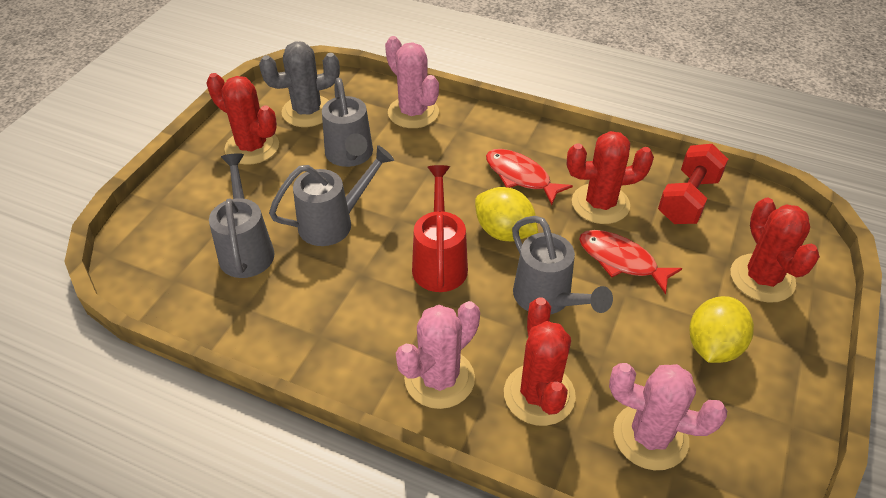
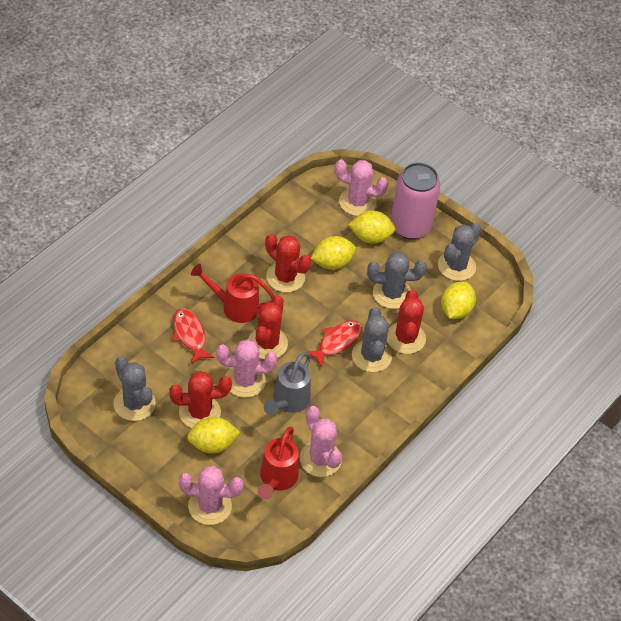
grey cactus: [259,41,340,127] = 1 -> [113,356,156,421] [352,307,392,372] [367,252,427,309] [438,222,481,281] = 4
grey watering can: [209,153,275,278] [269,145,394,246] [322,77,373,167] [512,216,613,314] = 4 -> [264,352,311,416] = 1
pink cactus: [385,36,439,128] [396,301,480,409] [609,363,727,470] = 3 -> [179,466,244,525] [216,339,277,398] [299,406,342,477] [335,159,388,216] = 4
pink can: none = 0 -> [391,162,440,240] = 1
red dumbbell: [658,144,728,224] = 1 -> none = 0
red watering can: [412,165,468,292] = 1 -> [191,264,275,323] [258,427,299,500] = 2
yellow lemon: [475,187,538,241] [689,296,754,363] = 2 -> [187,417,240,454] [311,236,356,270] [348,210,396,244] [441,281,476,319] = 4

